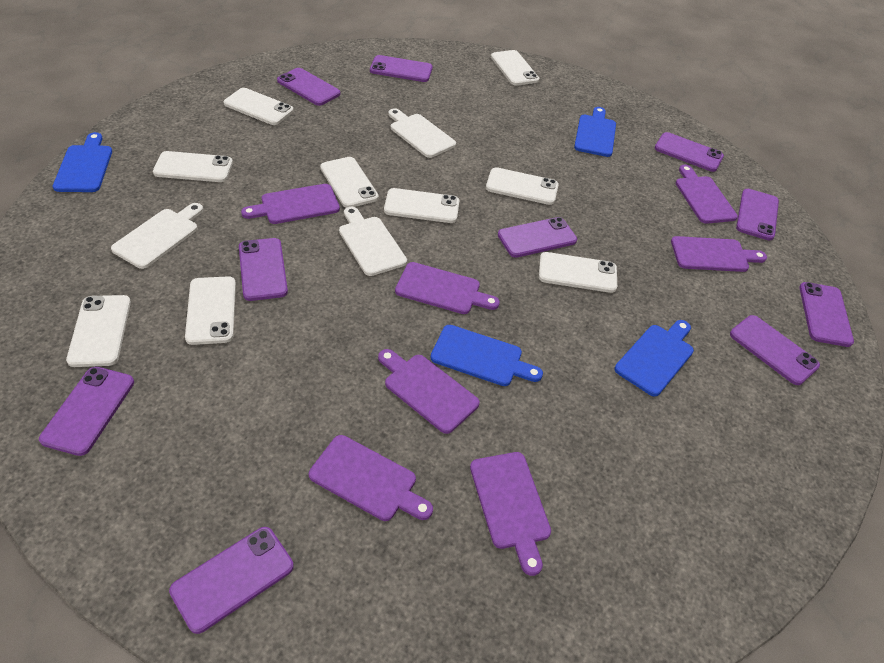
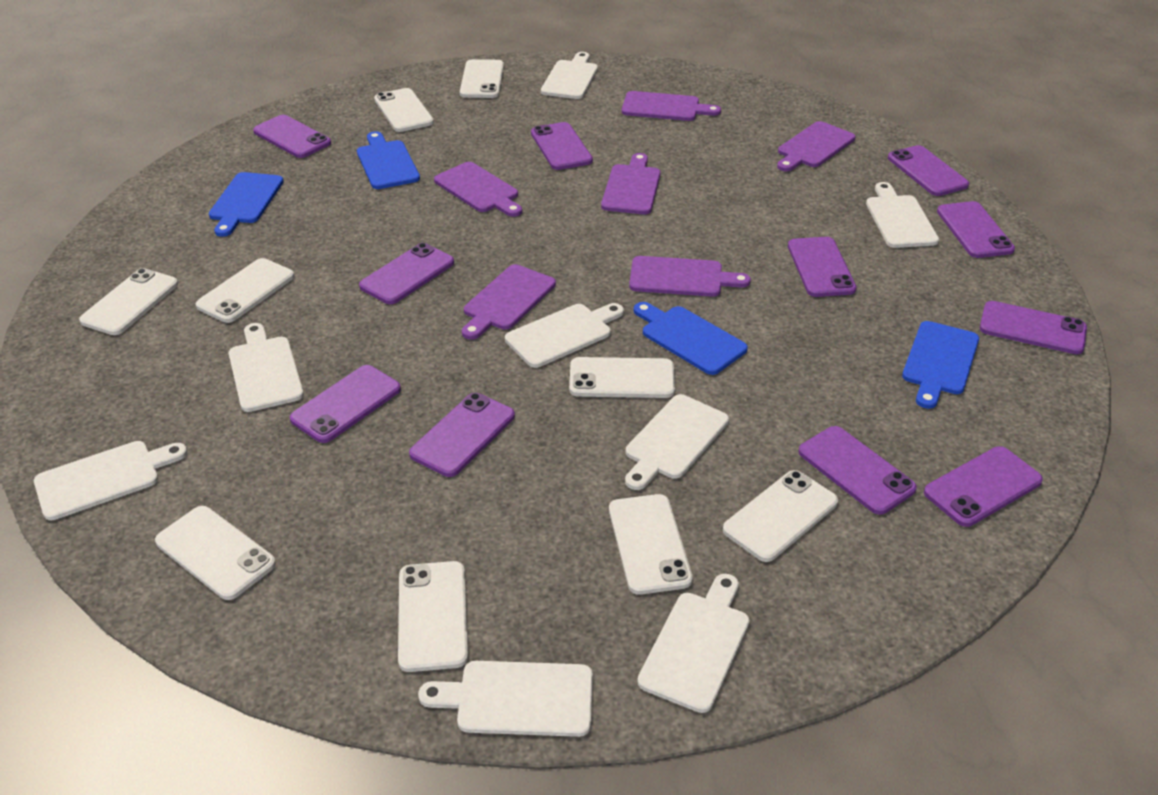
purple cutting board: [241,184,340,224] [309,435,433,521] [378,349,480,434] [395,262,500,314] [470,452,551,576] [671,236,767,272] [676,165,738,224] = 7 -> [434,162,522,217] [462,264,556,340] [601,153,660,214] [622,91,721,121] [629,256,751,297] [777,121,855,171] = 6
purple phone: [39,367,134,456] [169,527,294,634] [239,238,288,301] [277,68,341,106] [370,55,433,82] [498,217,577,258] [655,132,724,172] [730,315,820,385] [736,189,779,241] [799,282,854,347] = 10 -> [253,115,331,158] [290,365,401,443] [359,243,454,304] [409,393,515,477] [531,122,593,170] [788,237,857,297] [798,426,917,515] [888,145,969,196] [924,446,1043,527] [937,201,1015,258] [980,301,1087,354] = 11
white cutting board: [111,203,203,269] [339,206,407,276] [388,108,456,158] = 3 -> [34,441,187,520] [229,323,304,412] [418,661,593,737] [505,303,624,368] [541,52,598,99] [625,394,729,490] [637,574,749,713] [866,182,939,248] = 8

